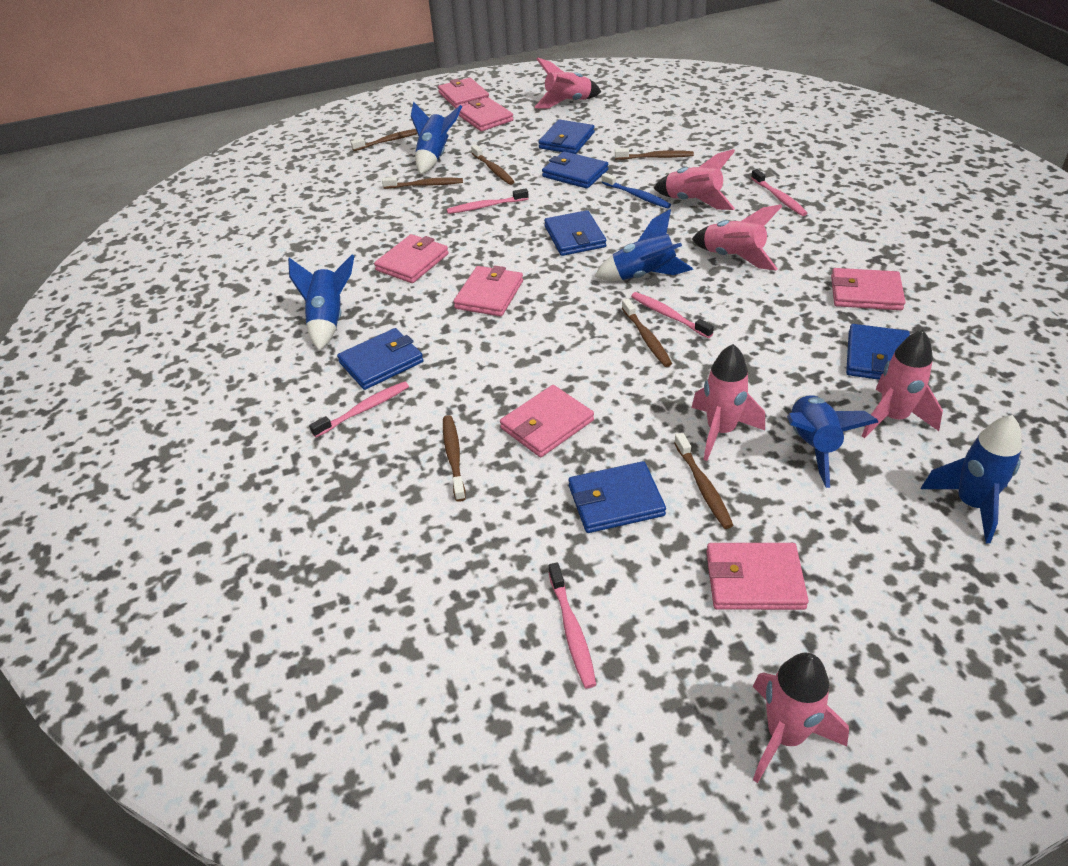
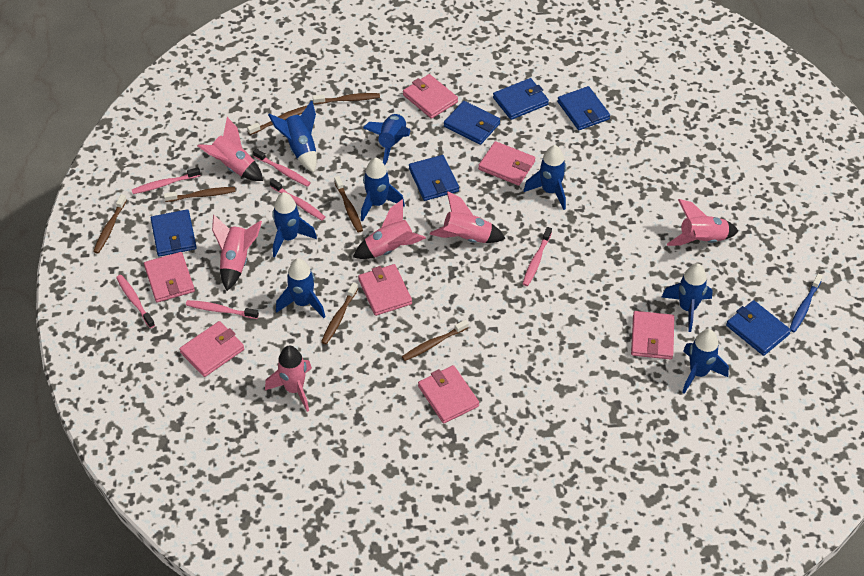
blue rocket: [288,254,354,351] [411,102,462,174] [594,209,693,281] [787,395,878,488] [921,415,1022,543] = 5 -> [268,100,317,173] [272,192,317,257] [276,258,325,318] [361,157,405,222] [363,113,410,165] [523,145,566,210] [662,264,713,332] [682,329,729,394] = 8
pink toothbrush: [309,381,409,438] [447,188,529,214] [549,562,596,688] [631,292,714,338] [751,169,807,216] = 5 -> [116,275,155,328] [132,167,201,194] [186,300,259,319] [253,149,310,187] [270,179,325,221] [523,227,552,286] = 6

